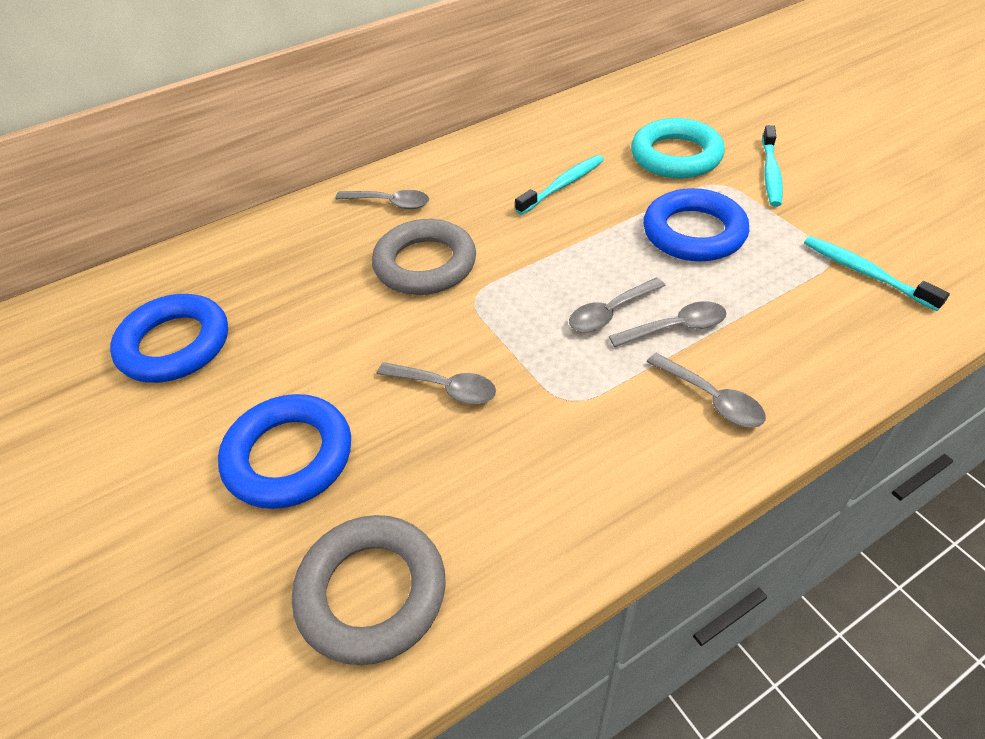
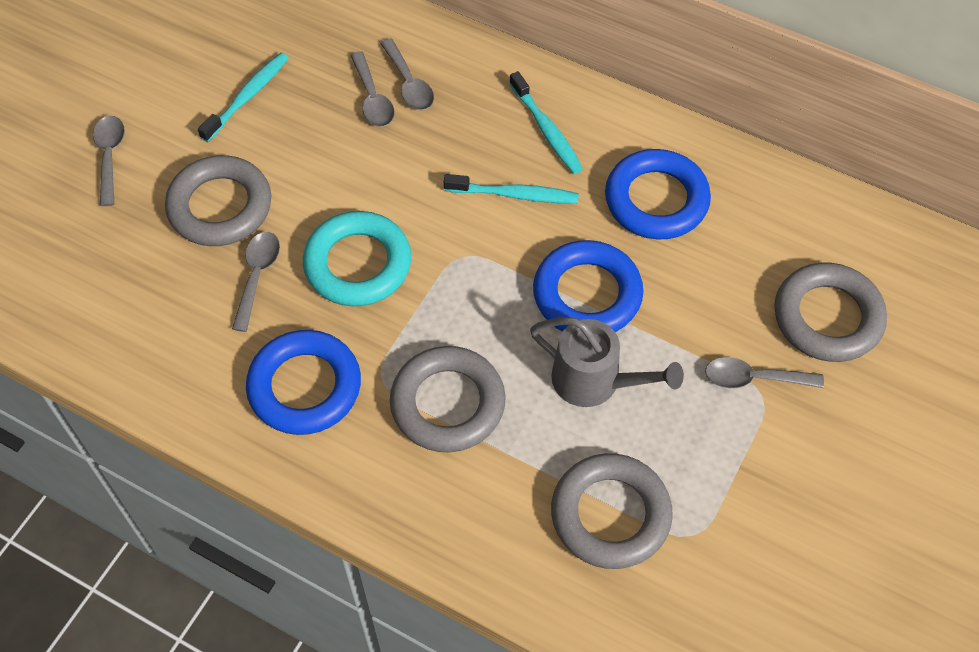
grey ring: [292,515,446,665] [372,219,476,295] = 2 -> [165,155,271,246] [390,346,506,452] [551,453,673,569] [774,263,887,362] = 4
grey watering can: none = 0 -> [530,317,684,407] = 1

